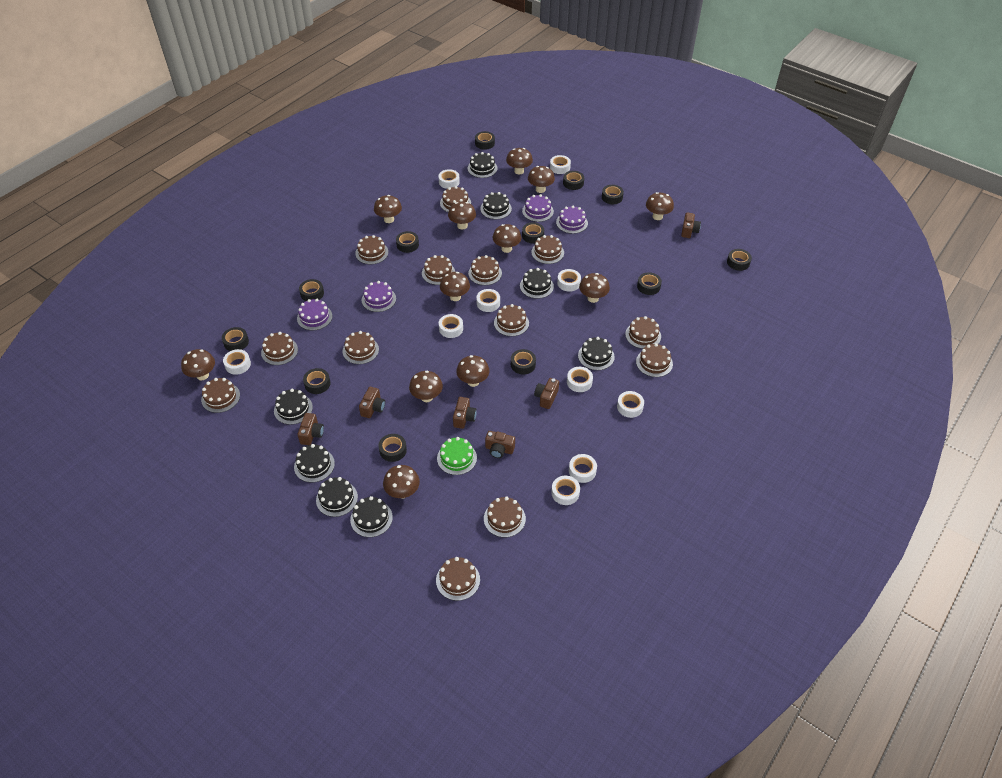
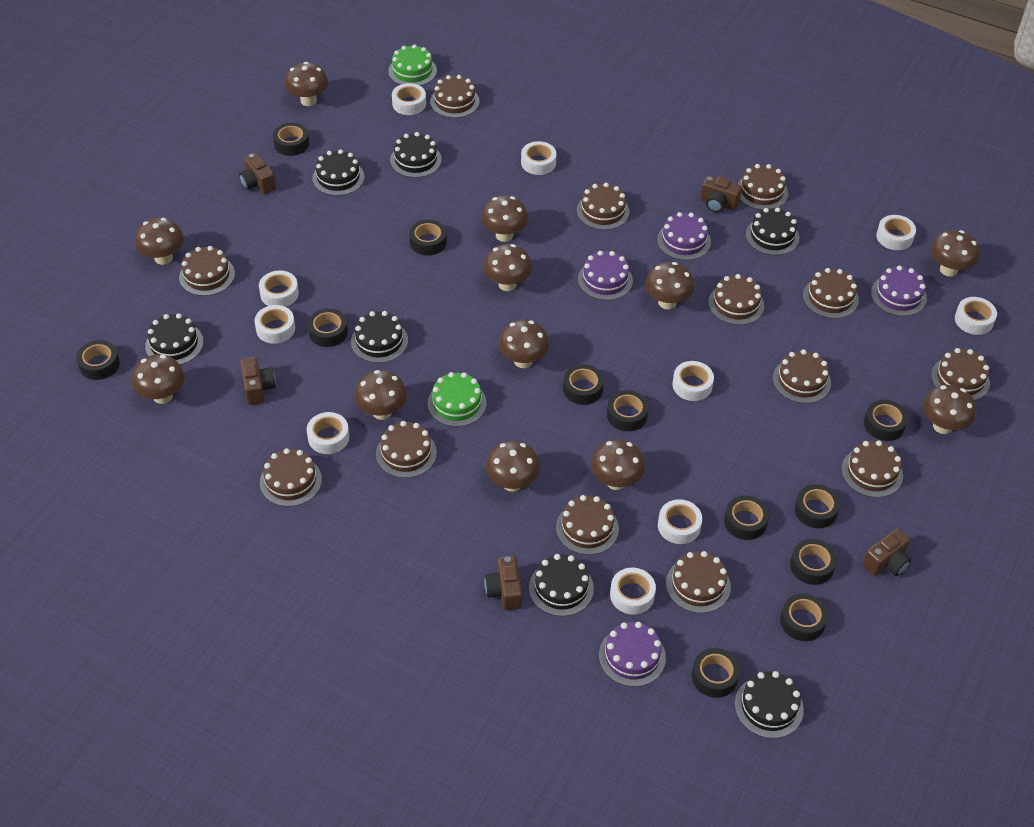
black cake: [274,389,313,425] [294,444,335,483] [316,477,358,517] [350,496,393,537] [468,152,497,178] [480,192,512,219] [520,268,554,299] [578,337,615,370] = 8 -> [145,314,203,365] [312,149,365,196] [351,311,408,363] [390,132,442,178] [529,554,594,616] [735,671,804,738] [746,207,799,255] = 7
brown camera: [297,413,324,445] [359,387,385,418] [453,397,477,429] [485,431,515,458] [534,378,559,409] [681,212,701,238] = 6 -> [239,153,276,194] [240,357,276,405] [484,556,522,610] [700,176,742,212] [862,528,911,576] = 5
green cake: [437,437,477,475] = 1 -> [388,44,437,86] [427,372,487,427] = 2

